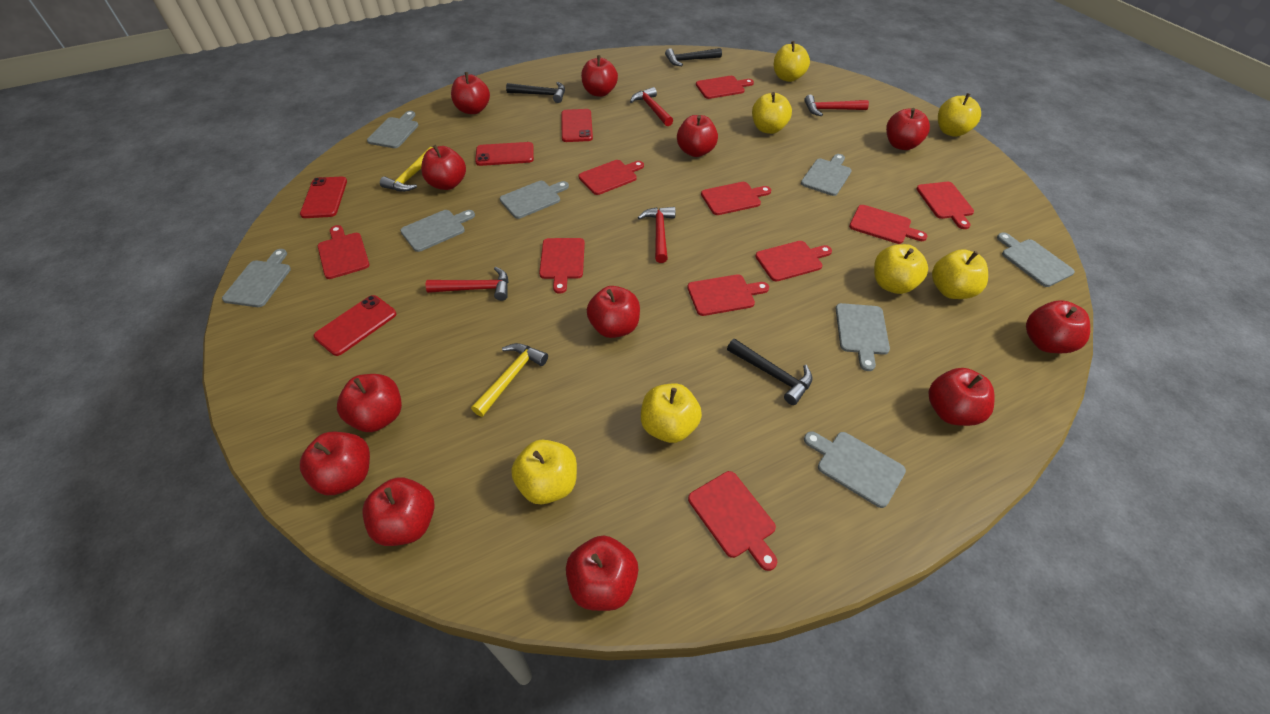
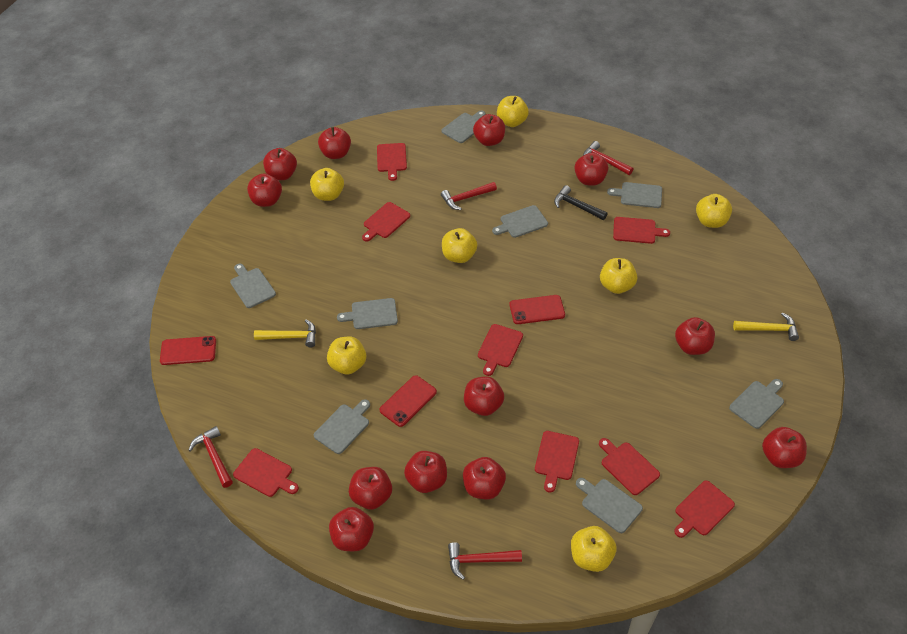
black hammer: [506,82,565,103] [665,48,722,66] [727,339,812,405] = 3 -> [554,185,608,220] = 1
red cutting board: [318,225,370,279] [539,238,585,294] [579,160,644,195] [687,274,769,316] [688,471,777,571] [696,76,754,99] [701,182,771,215] [755,241,832,282] [849,205,927,244] [916,182,974,229] = 10 -> [233,448,299,497] [362,202,410,241] [377,143,407,181] [478,324,523,376] [535,431,579,492] [599,438,660,495] [613,217,670,244] [674,481,735,538] = 8
red phone: [300,176,347,218] [314,295,396,356] [475,142,534,166] [561,109,593,142] = 4 -> [160,336,216,365] [379,375,437,427] [510,295,565,324] = 3

